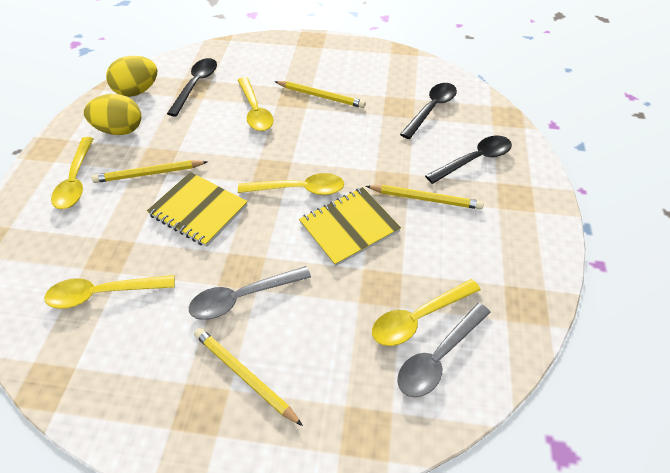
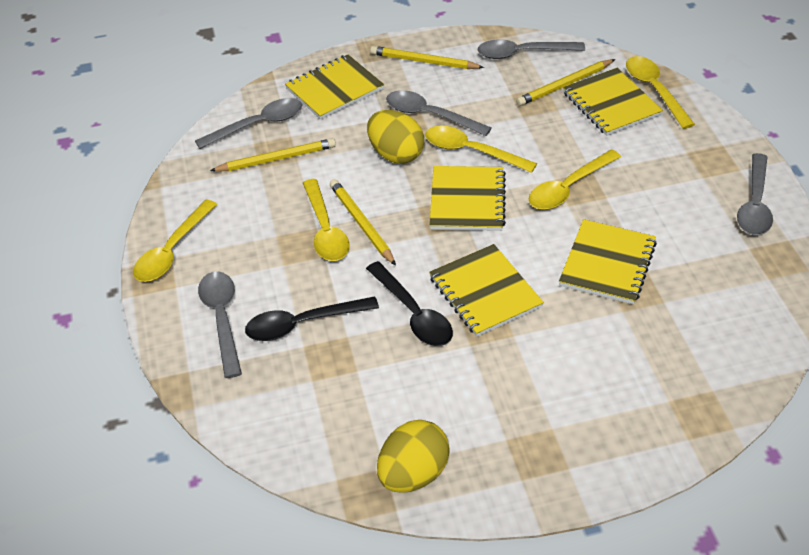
black spoon: [167,58,217,117] [400,83,457,139] [425,136,512,184] = 3 -> [245,296,379,341] [366,261,453,346] = 2
grey spoon: [189,266,311,320] [397,303,491,397] = 2 -> [195,98,302,149] [198,271,242,378] [386,90,492,136] [478,39,585,59] [737,153,773,235] = 5
yellow notebook: [147,172,248,247] [299,187,401,267] = 2 -> [285,55,384,120] [429,166,506,231] [429,244,544,337] [559,219,657,304] [563,68,663,136] = 5

